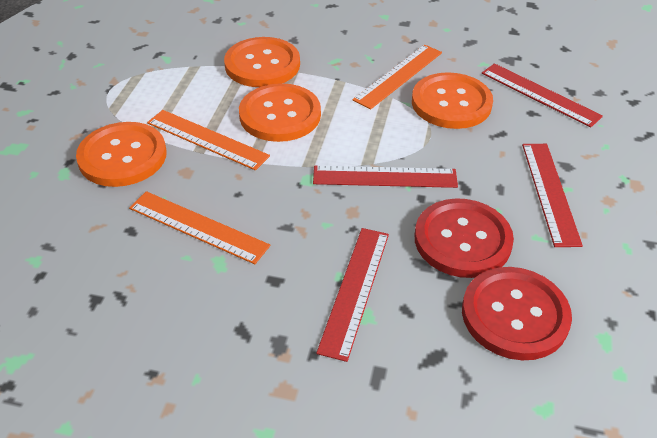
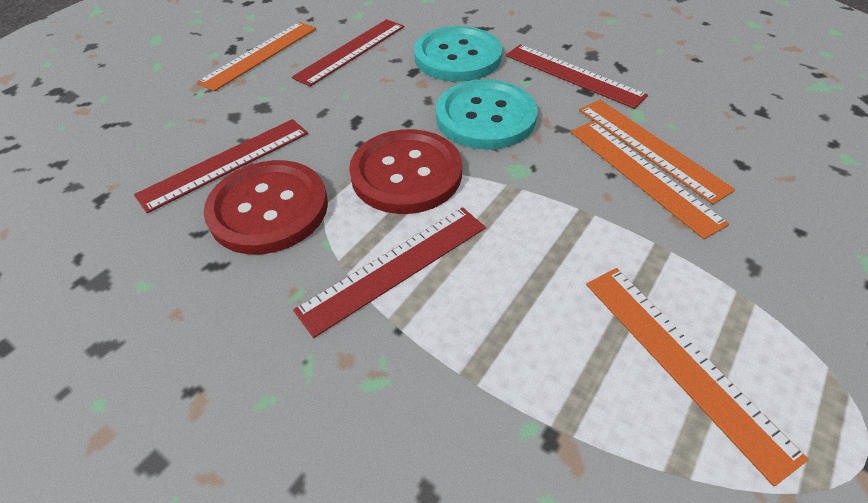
orange button: [76,122,166,187] [224,37,300,87] [239,83,321,142] [412,72,493,129] = 4 -> none = 0
orange ruler: [129,191,270,264] [147,110,270,171] [352,45,442,109] = 3 -> [197,22,316,91] [570,121,729,239] [579,100,735,204] [586,268,809,486] = 4
turquoise button: none = 0 -> [414,26,503,82] [436,79,537,150] = 2

